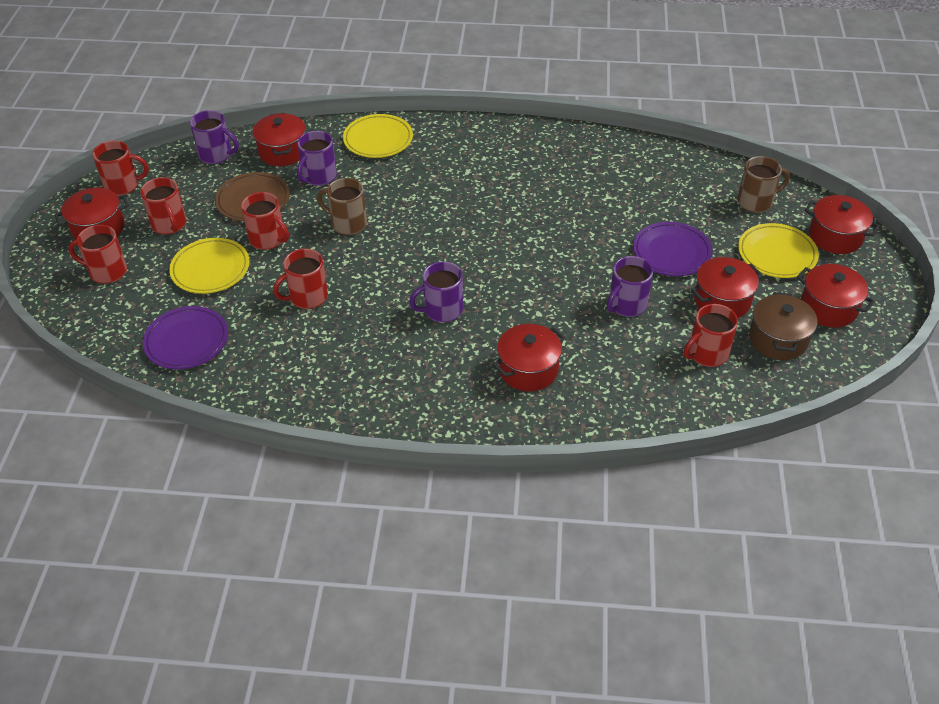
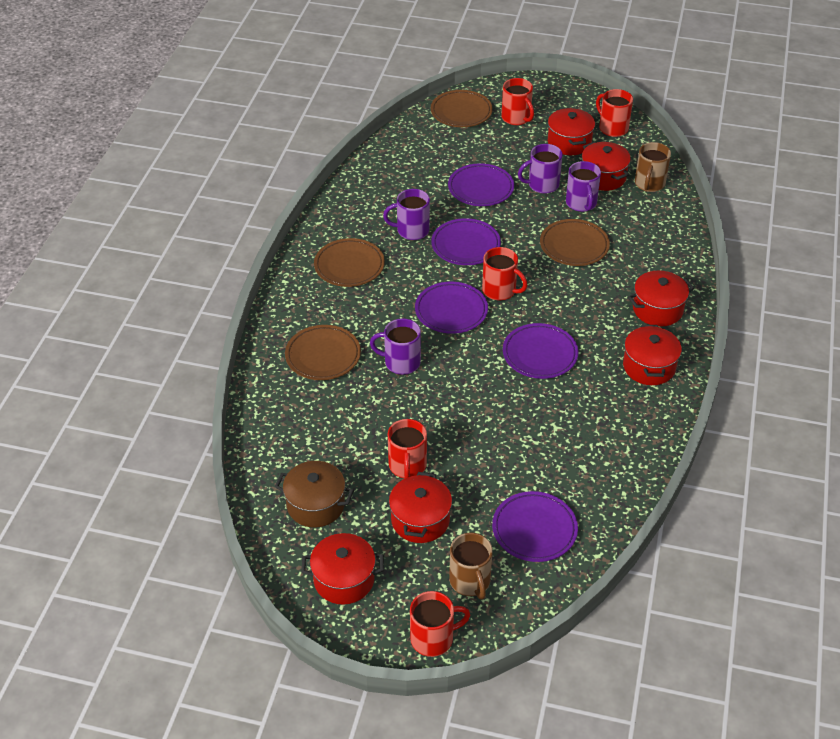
brown plate: [215,172,290,221] = 1 -> [285,325,361,380] [314,238,385,287] [431,90,493,127] [540,219,610,266] = 4
purple plate: [143,306,228,369] [633,222,712,276] = 2 -> [415,282,488,334] [431,218,501,265] [448,163,514,206] [492,491,578,562] [503,323,578,379] = 5
red mug: [68,225,127,284] [92,140,149,196] [140,178,187,234] [241,192,289,250] [273,249,328,309] [684,304,738,367] = 6 -> [388,419,427,479] [410,591,470,657] [482,247,528,300] [501,78,534,125] [596,89,633,137] = 5
yellow plate: [169,238,250,294] [343,114,413,158] [738,223,819,278] = 3 -> none = 0

